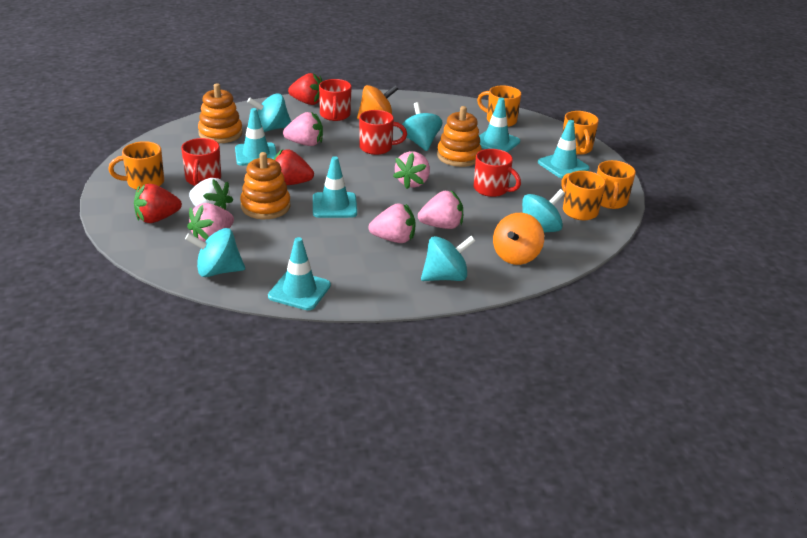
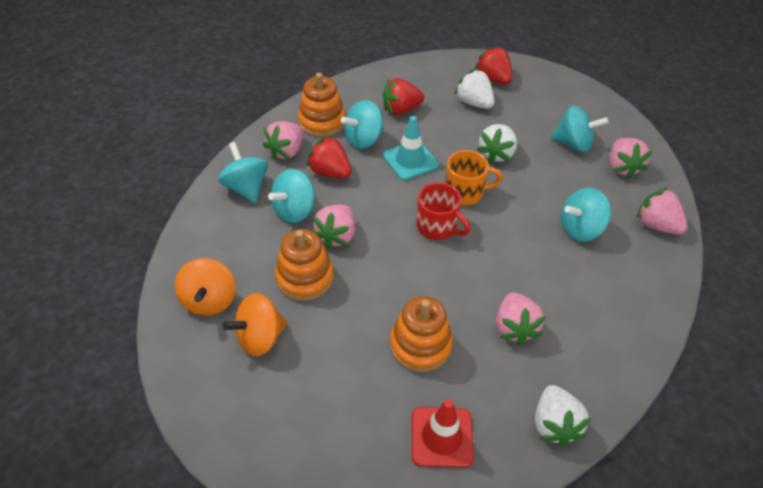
orange mug: [108,141,164,190] [477,85,521,127] [562,111,599,155] [562,171,606,220] [597,160,636,209] = 5 -> [445,150,503,205] = 1
red mug: [181,138,221,186] [319,79,352,121] [359,110,407,155] [473,149,521,197] = 4 -> [417,182,470,240] = 1
red traffic cone: none = 0 -> [412,399,474,468] = 1
turquoise traffic cone: [235,108,277,166] [268,237,331,310] [313,156,357,218] [479,98,520,152] [538,120,590,178] = 5 -> [383,116,439,181] = 1
white strawberry: [189,178,233,210] = 1 -> [454,69,495,109] [477,124,517,164] [535,385,591,447] = 3

